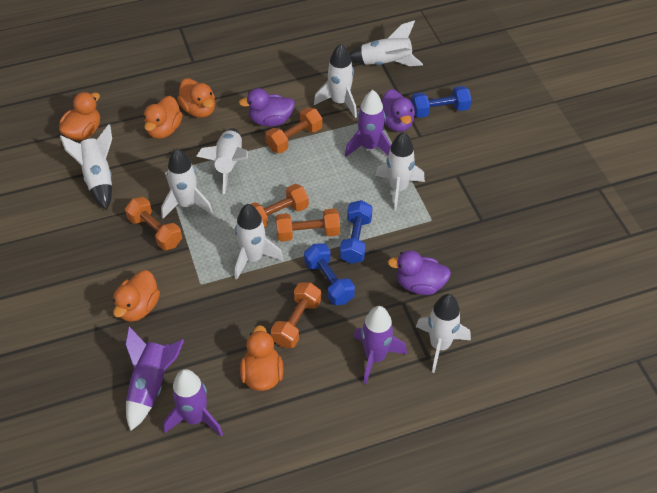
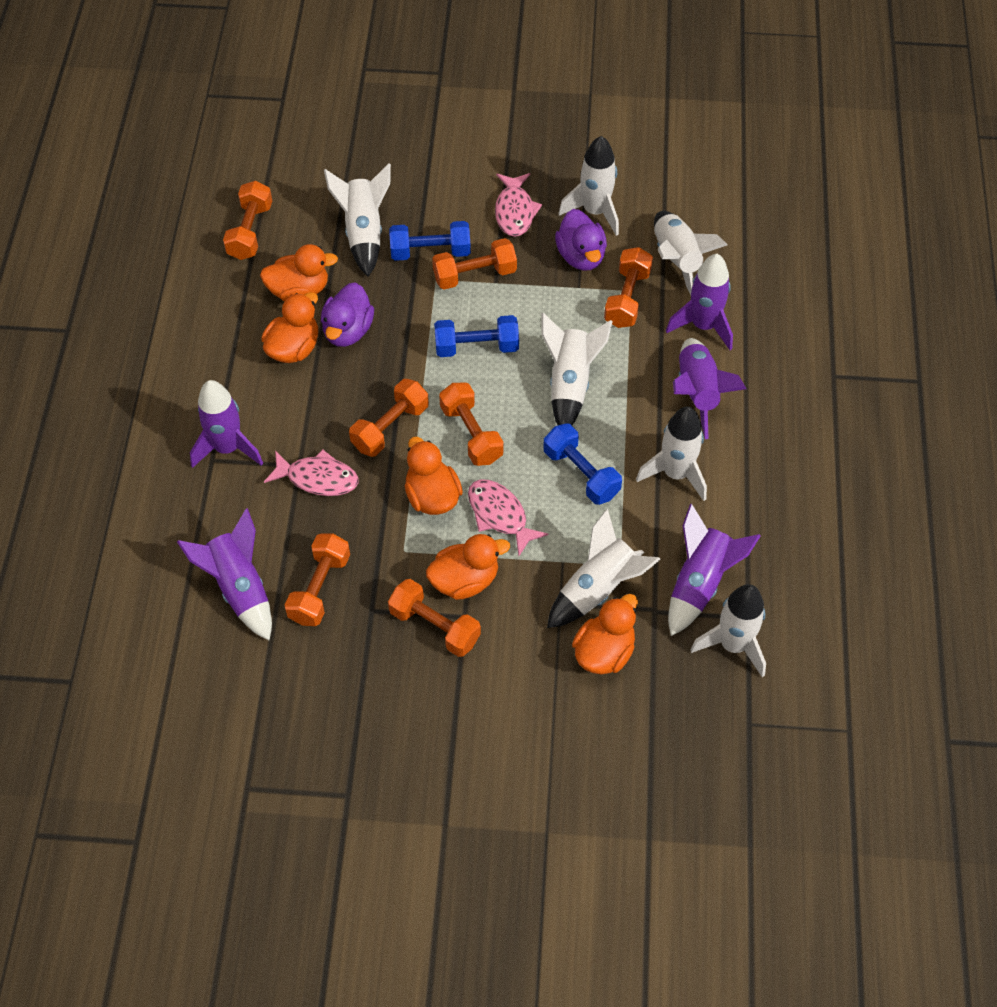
orange dumbbell: [125,197,182,250] [251,184,309,228] [265,107,322,153] [271,282,321,348] [276,208,340,242] = 5 -> [223,181,272,260] [285,534,350,626] [349,379,429,457] [388,579,481,657] [432,238,517,289] [439,382,503,466] [604,247,653,328] = 7
pink fish: none = 0 -> [264,449,359,496] [468,480,549,556] [495,173,542,237] = 3
purple duck: [239,88,295,127] [381,89,415,132] [388,250,451,295] = 3 -> [321,282,374,347] [555,209,607,271] = 2
purple rocket: [125,327,184,431] [163,369,223,437] [345,90,391,157] [354,306,407,384] = 4 -> [177,508,272,641] [190,380,263,468] [666,254,733,350] [668,504,761,636] [673,338,747,439] = 5
white rocket: [60,124,112,210] [161,148,213,218] [196,128,248,194] [235,204,284,280] [314,44,357,118] [349,20,423,66] [375,132,425,211] [416,294,471,373] = 8 -> [324,164,391,277] [541,313,613,425] [547,509,661,628] [559,136,619,236] [636,407,707,501] [654,211,728,295] [690,584,766,677] = 7

